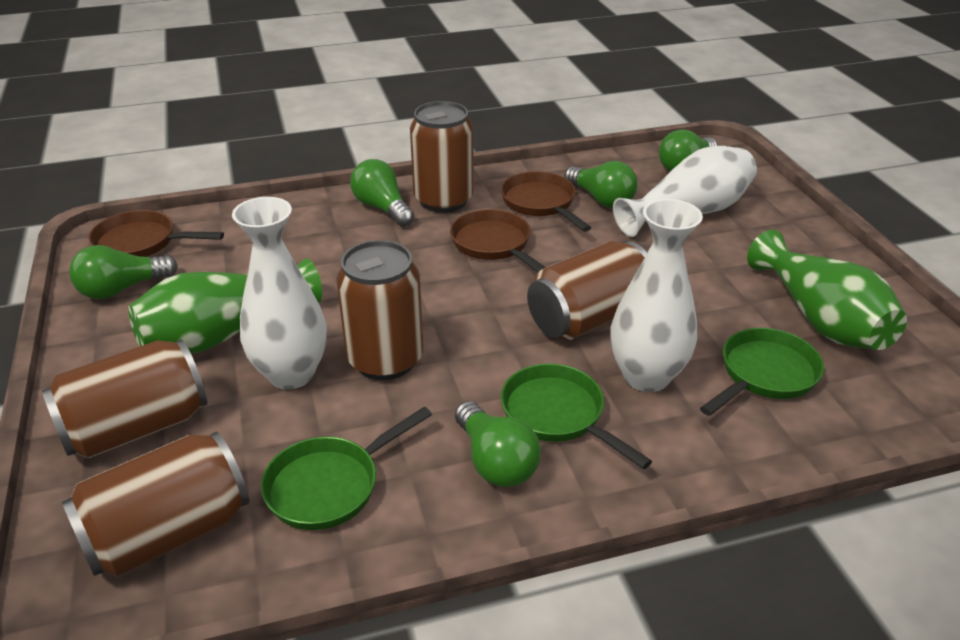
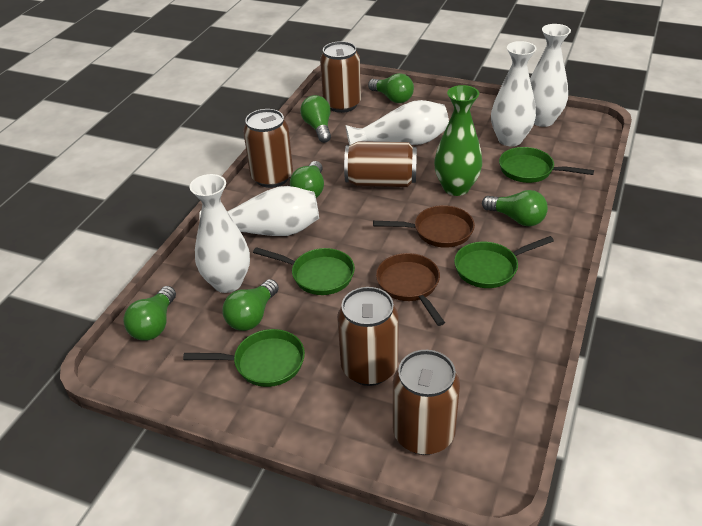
brown pan: [88,210,224,257] [450,209,546,272] [501,171,591,232] = 3 -> [373,205,475,248] [376,253,445,326] = 2
green light bulb: [69,245,178,299] [350,159,414,227] [455,401,541,487] [564,161,637,208] [659,129,717,171] = 5 -> [123,286,176,341] [222,279,279,331] [290,161,324,198] [300,95,331,143] [368,73,414,103] [482,190,548,226] = 6
green pan: [261,407,432,530] [501,363,652,469] [700,328,824,416] = 3 -> [183,329,305,387] [253,247,355,295] [454,236,554,288] [499,147,594,183] = 4
green vase: [128,259,322,353] [747,230,907,350] = 2 -> [434,85,482,196] = 1
white vase: [232,197,327,389] [610,199,703,392] [613,146,757,237] = 3 -> [190,174,250,293] [199,186,319,236] [345,100,449,145] [491,41,537,146] [530,24,571,127] = 5

